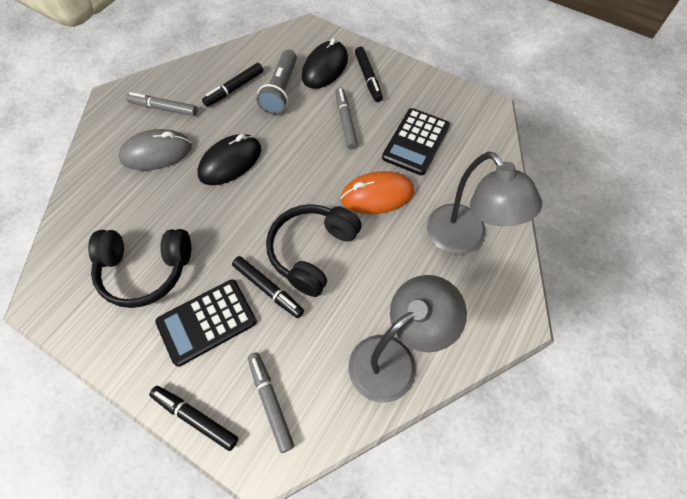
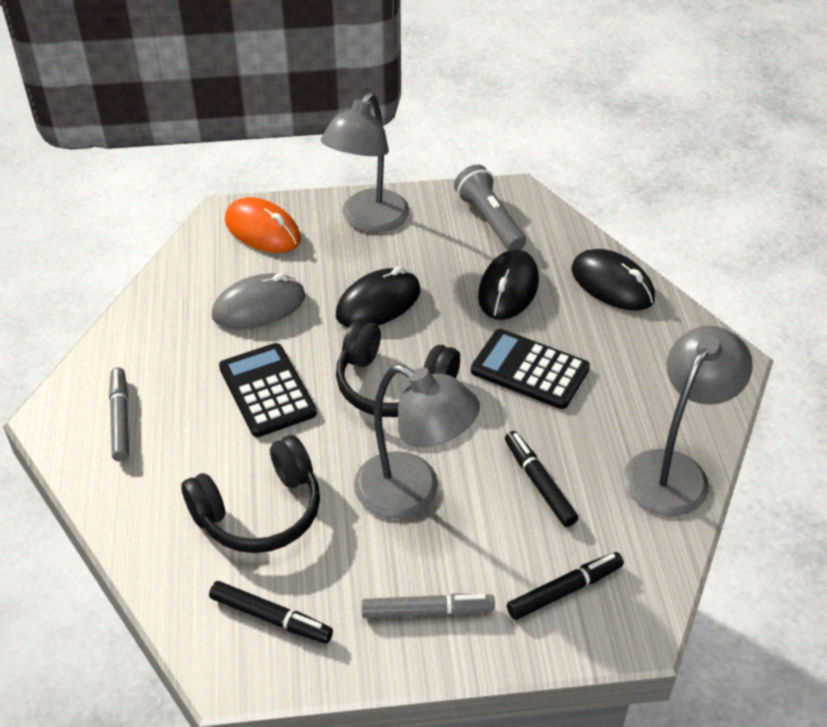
black marker: [149,386,238,451] [202,63,264,107] [232,256,304,318] [355,47,383,102] = 4 -> [209,581,333,643] [505,431,578,527] [507,552,624,620] = 3
black mouse: [198,134,261,185] [302,38,348,89] = 2 -> [336,266,420,327] [478,250,539,320] [571,249,655,311] = 3
grey lamp: [348,275,467,403] [427,152,542,255] = 2 -> [321,92,409,233] [354,364,480,519] [624,326,753,516] = 3
grey marker: [126,92,198,116] [248,352,294,453] [335,87,358,149] = 3 -> [109,367,129,461] [362,593,495,618] = 2

